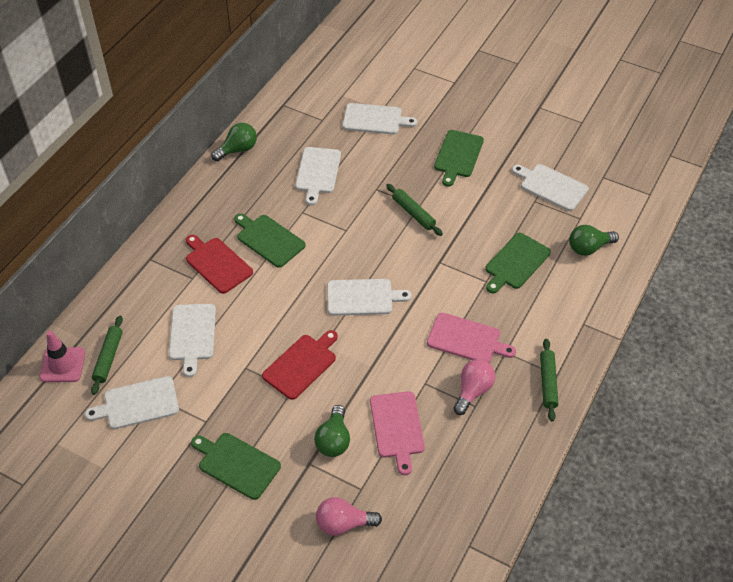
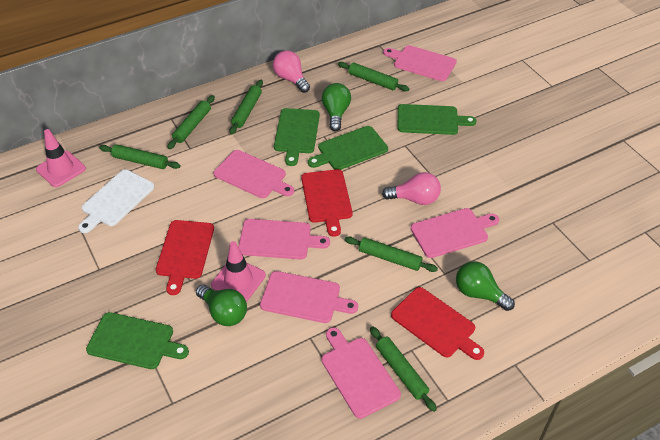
green rolling pin: [91,316,123,395] [386,184,443,236] [540,339,558,421] = 3 -> [99,144,181,169] [167,95,215,149] [229,80,263,135] [338,62,409,91] [345,236,438,272] [370,326,437,412] = 6
pink cutting board: [370,391,425,475] [427,313,516,363] = 2 -> [213,150,294,198] [238,219,330,260] [260,271,358,323] [322,327,401,419] [383,45,457,81] [411,208,499,258] = 6
pink traffic cone: [39,331,85,382] = 1 -> [36,129,86,187] [211,241,266,302] = 2
red cutting board: [186,235,253,294] [262,330,338,400] = 2 -> [156,220,214,295] [301,169,353,237] [391,287,484,360] = 3
white cutting board: [85,376,179,429] [169,304,216,377] [295,147,341,205] [327,279,412,316] [342,103,417,134] [512,164,589,211] = 6 -> [78,169,155,233] = 1

